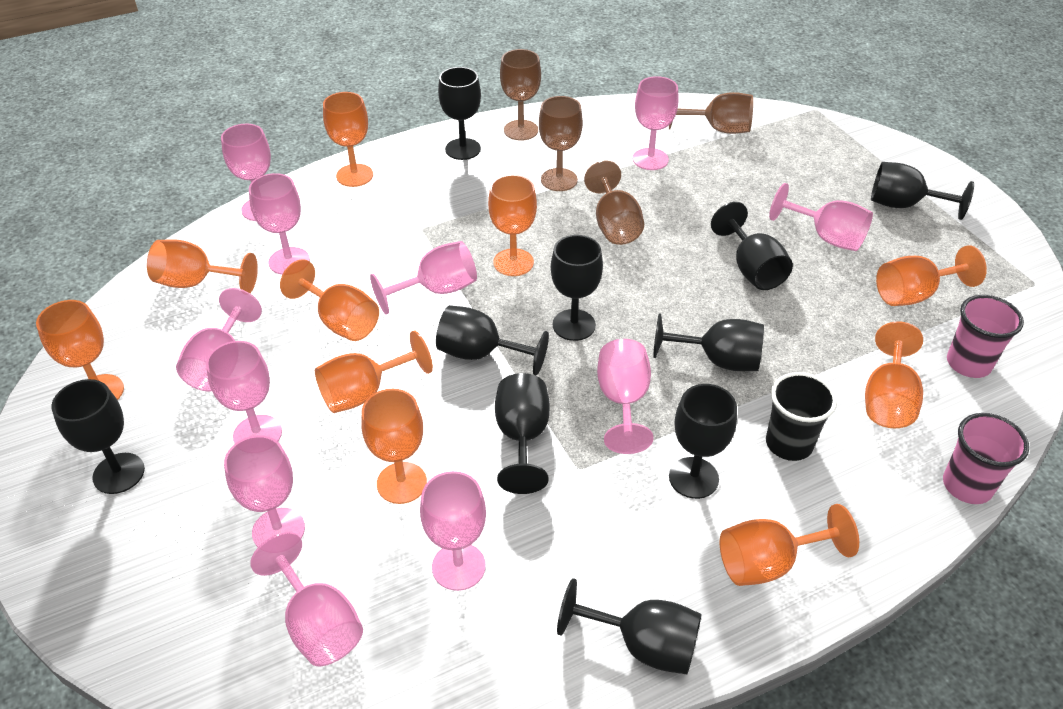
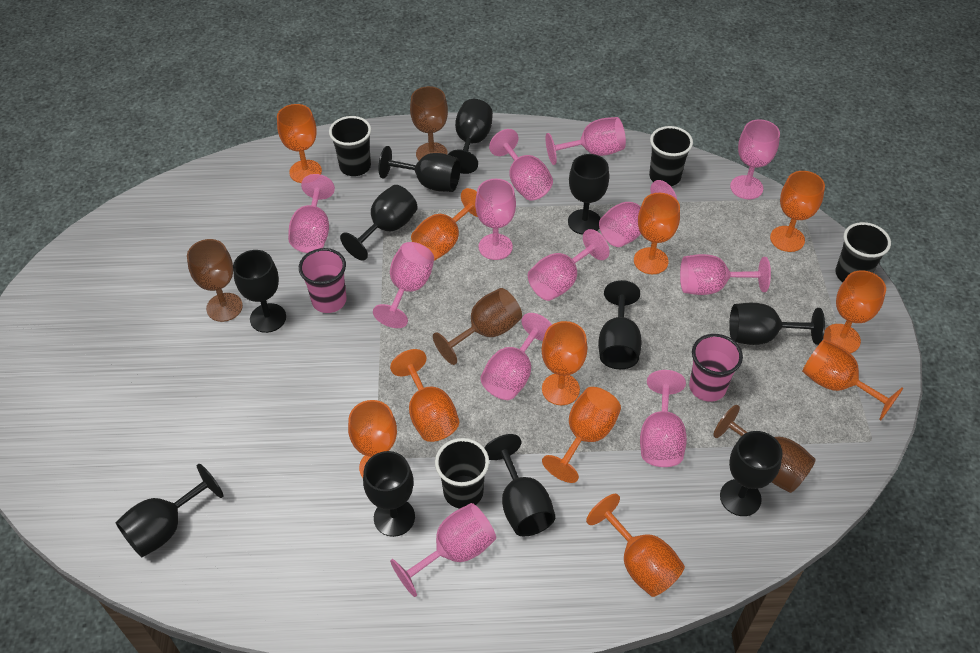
black cup: [766,372,837,461] = 1 -> [329,116,371,176] [435,438,489,509] [649,126,693,186] [835,222,891,282] = 4
black goblet: [51,379,145,494] [436,305,549,375] [438,67,481,160] [495,373,550,494] [551,235,603,341] [557,578,702,674] [653,313,764,371] [669,384,737,499] [711,202,793,290] [871,162,974,220] = 10 -> [116,464,223,557] [233,250,286,333] [340,185,418,261] [363,451,415,537] [378,146,461,192] [448,99,493,174] [485,434,556,536] [568,154,609,234] [598,280,642,369] [720,431,783,516] [729,303,825,345] = 11
orange goblet: [36,300,124,400] [147,240,258,293] [280,259,379,341] [315,331,433,413] [323,92,373,187] [361,389,427,504] [488,175,537,276] [720,504,859,586] [865,321,923,428] [876,245,987,306] = 10 -> [277,104,322,183] [348,400,397,478] [390,349,459,442] [411,188,478,261] [542,321,587,405] [542,387,621,483] [586,494,685,597] [634,193,680,274] [770,171,825,252] [802,339,903,420] [823,270,886,353] = 11
pink goblet: [176,288,262,391] [206,341,282,444] [221,124,271,221] [224,435,305,547] [249,173,310,275] [250,532,363,666] [370,241,477,315] [420,471,486,591] [597,339,654,454] [633,76,679,170] [769,183,873,251] = 11 -> [288,174,335,253] [373,242,434,328] [390,503,496,597] [475,179,516,260] [480,313,552,400] [489,129,553,201] [528,229,610,301] [546,117,626,165] [599,180,677,247] [640,370,687,467] [680,254,771,295] [730,119,780,200] = 12

